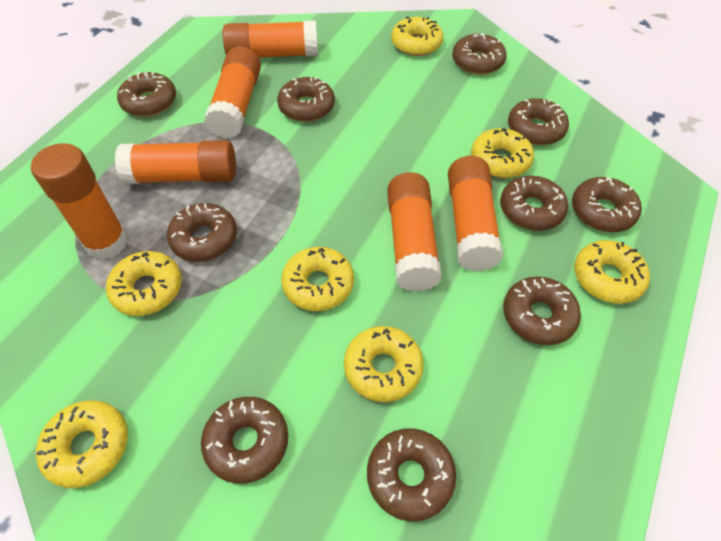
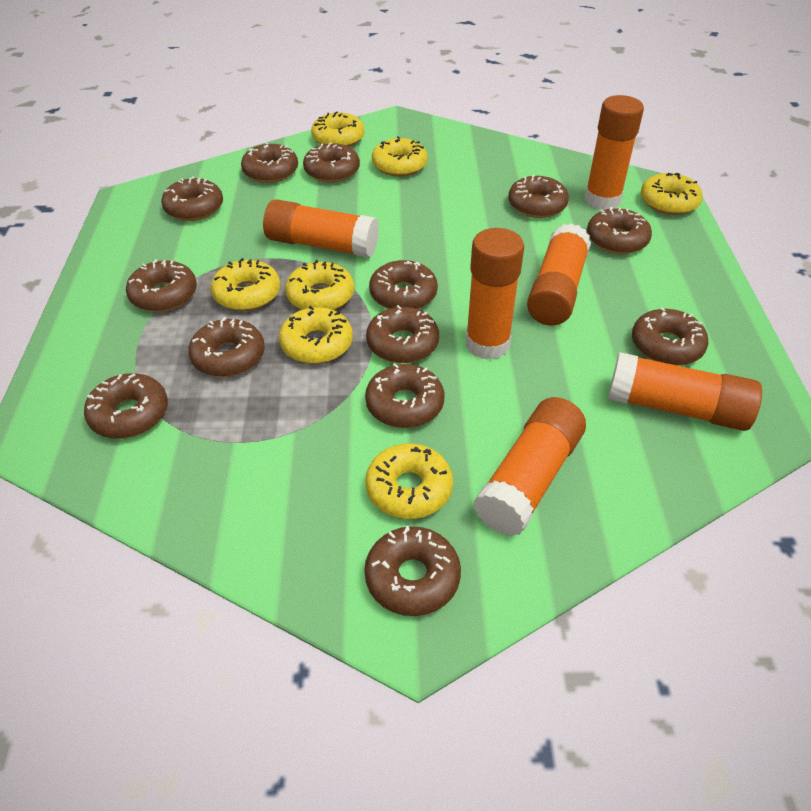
brown donut: [117,72,176,117] [167,203,237,262] [201,397,288,484] [277,77,335,122] [367,428,456,521] [452,33,507,75] [500,176,568,231] [503,276,581,345] [508,98,569,145] [572,177,642,232] = 10 -> [84,373,168,439] [126,259,197,312] [161,176,223,221] [188,317,265,377] [241,142,298,183] [303,142,360,182] [364,526,461,616] [365,363,445,428] [366,305,439,363] [369,260,438,309] [508,175,569,218] [587,207,652,254] [632,307,708,366] = 13

